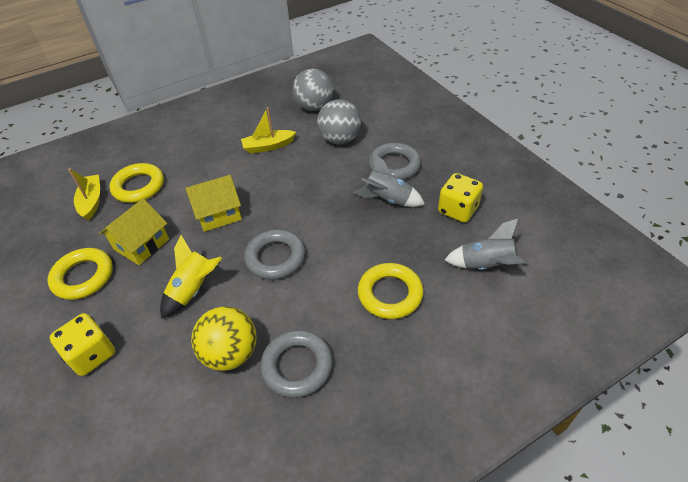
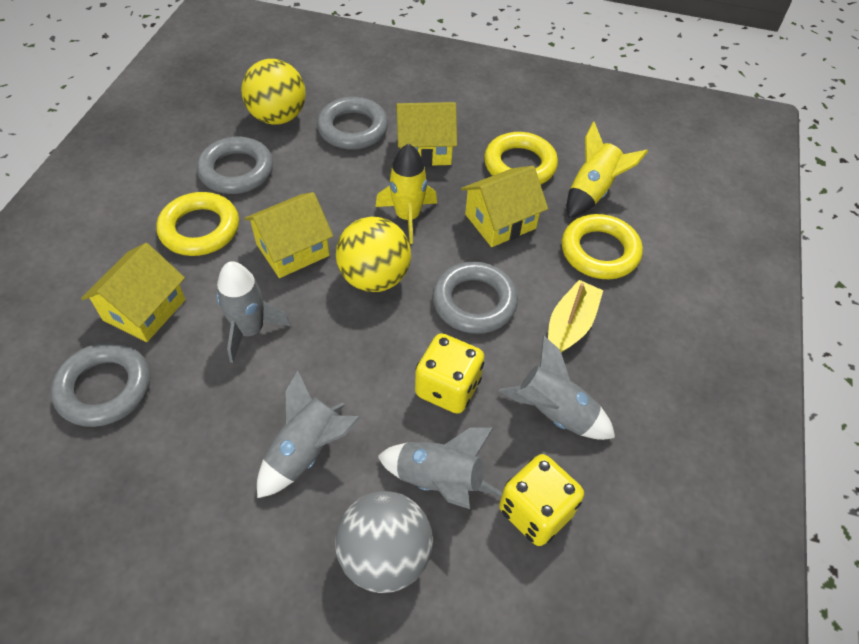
grey ball: [292,69,333,111] [317,99,361,145] = 2 -> [335,491,433,593] = 1
grey ring: [244,229,305,280] [260,330,333,398] [368,143,421,180] = 3 -> [51,342,150,427] [197,137,273,194] [317,97,388,150] [432,262,518,334] = 4
grey rocket: [353,153,425,207] [445,218,528,270] = 2 -> [217,261,291,363] [257,370,361,498] [378,427,502,509] [499,335,615,440] = 4
yellow ball: [191,306,257,371] = 1 -> [241,59,306,125] [336,217,411,292] = 2
yellow boat: [68,168,100,221] [241,107,296,154] = 2 -> [548,280,603,353] = 1
yellow house: [99,199,169,265] [186,175,242,232] = 2 -> [81,243,185,342] [244,192,333,278] [396,102,457,166] [461,166,548,247] = 4
yellow rocket: [160,235,222,319] = 1 -> [375,143,437,244] [567,121,648,218] = 2

